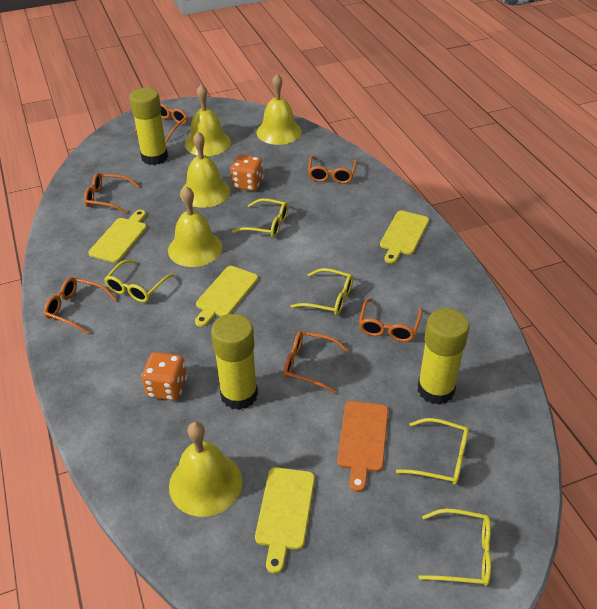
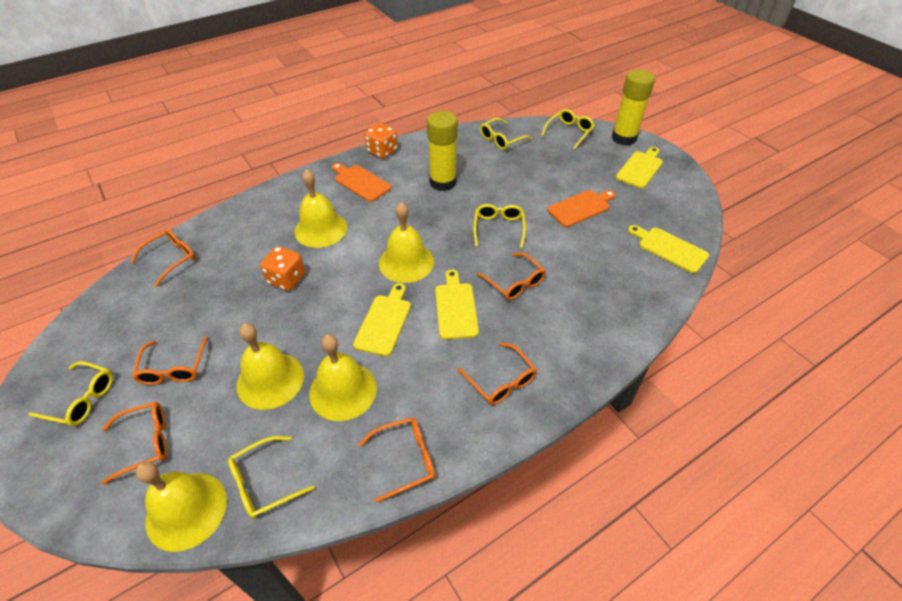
orange cutting board: [337,401,388,492] = 1 -> [332,163,392,202] [547,190,616,227] = 2
yellow glue stick: [129,87,168,165] [211,314,258,410] [418,308,469,405] = 3 -> [427,111,458,191] [612,69,655,145] = 2

